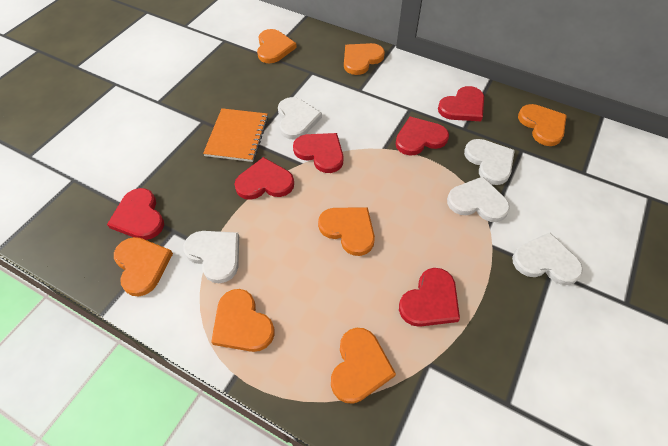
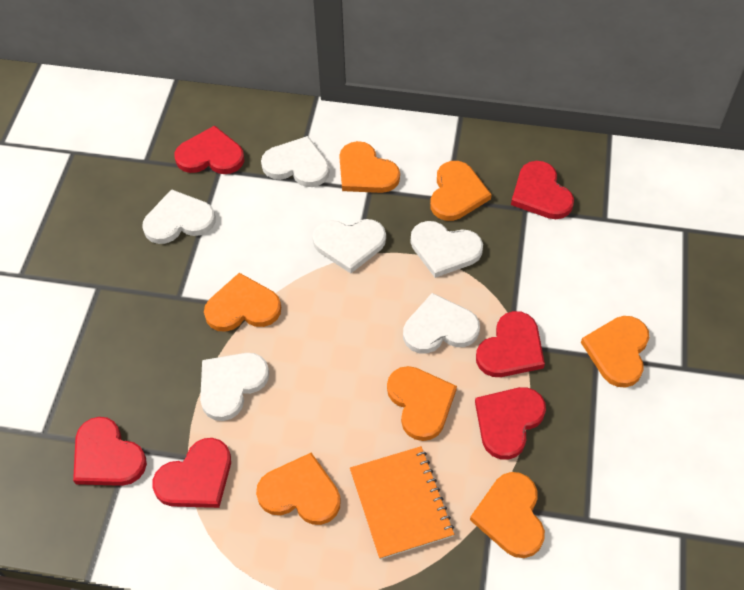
white heart: [183,231,239,283] [278,97,322,139] [447,176,510,222] [464,139,515,185] [512,232,583,285] = 5 -> [142,189,216,244] [200,353,269,421] [261,136,330,187] [313,219,386,273] [403,293,480,354] [411,221,483,278] = 6

